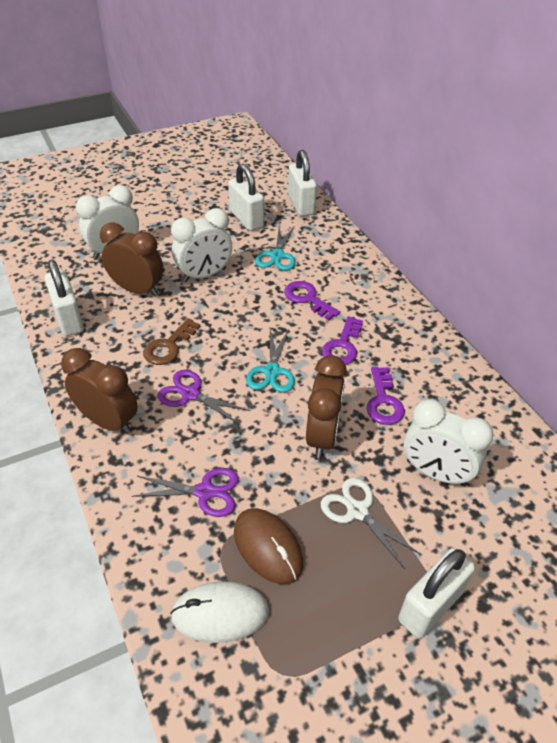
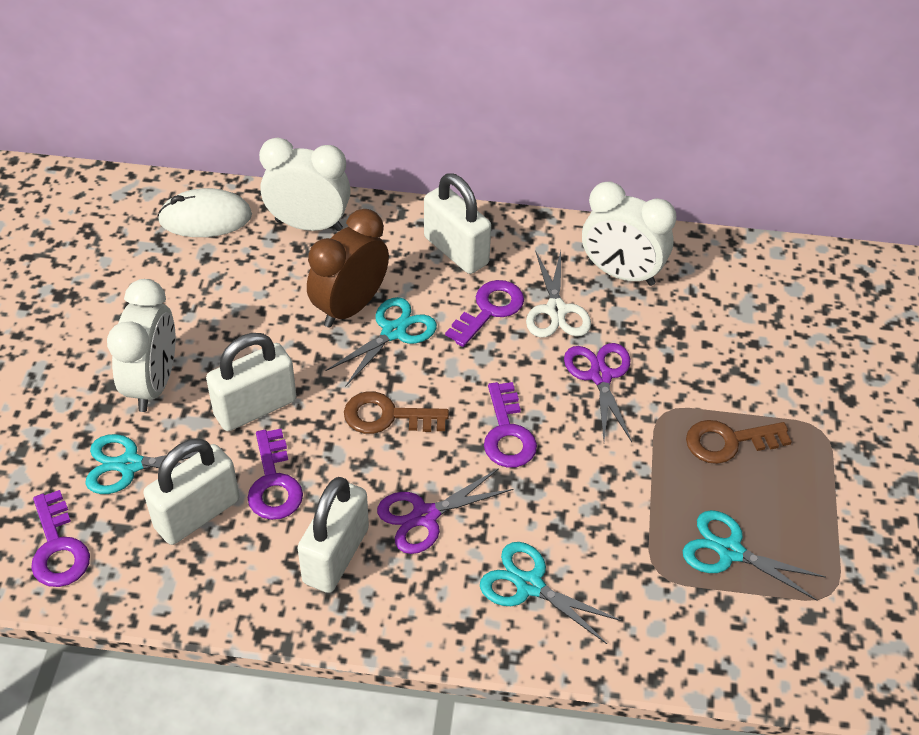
brown clock: [61,348,138,434] [100,223,164,297] [306,355,347,458] = 3 -> [307,209,389,328] = 1
brown key: [143,318,200,365] = 1 -> [344,391,449,434] [686,420,792,464] = 2
brown mouse: [234,508,303,584] = 1 -> none = 0
purple key: [284,281,340,320] [322,316,363,365] [367,367,405,425] = 3 -> [31,490,90,587] [247,429,303,520] [445,280,524,347] [484,382,537,468] = 4
turquoise scissors: [246,328,295,393] [255,226,296,271] = 2 -> [85,434,222,494] [325,297,437,386] [480,542,622,644] [683,510,826,601] = 4

